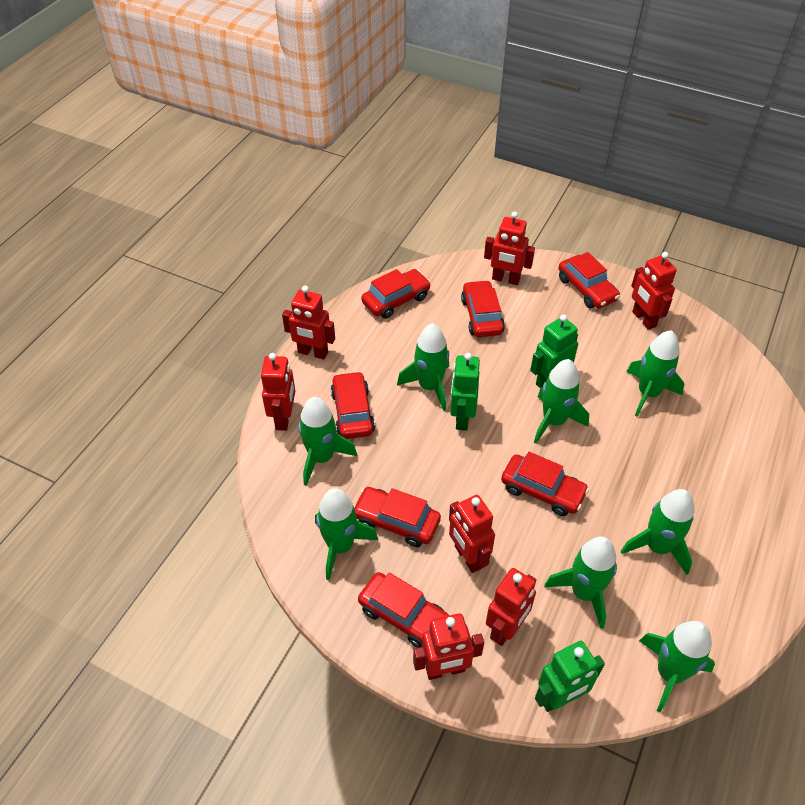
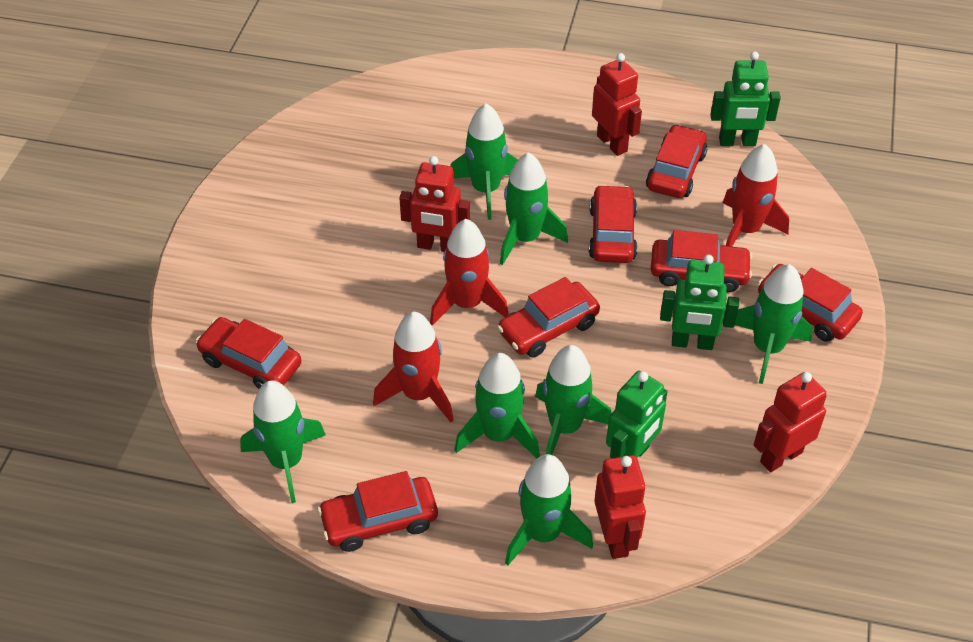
green rocket: [298,397,357,486] [315,488,378,580] [397,323,449,411] [534,359,589,444] [544,536,617,629] [621,489,694,575] [627,330,684,417] [639,621,715,712] = 8 -> [240,381,326,503] [450,103,518,220] [455,353,540,458] [500,152,568,265] [505,454,593,566] [535,345,611,455] [735,264,812,384] = 7
red robot: [261,353,295,431] [282,286,335,359] [413,614,484,680] [449,495,495,573] [484,211,535,285] [486,568,536,646] [631,252,677,330] = 7 -> [399,156,470,252] [592,53,642,156] [594,455,646,559] [753,372,826,472] = 4
red rocket: none = 0 -> [373,312,454,422] [430,219,509,325] [723,144,789,246] = 3

